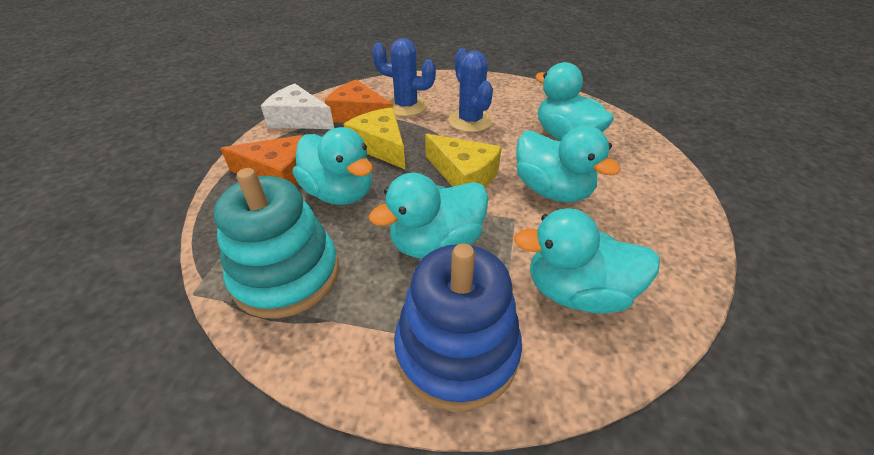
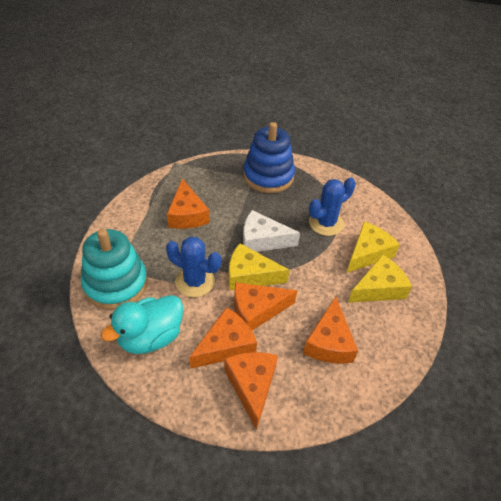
orange cheese: [220,135,303,187] [325,80,393,123] = 2 -> [167,179,210,229] [189,307,257,368] [224,352,278,430] [234,282,297,330] [303,297,358,364] = 5
turquoise duck: [293,127,373,205] [369,173,488,259] [514,208,660,314] [516,126,621,203] [535,62,614,141] = 5 -> [101,295,183,354] = 1
yellow cheese: [344,107,405,169] [425,134,502,188] = 2 -> [229,243,289,290] [347,221,400,273] [348,254,412,303] = 3

